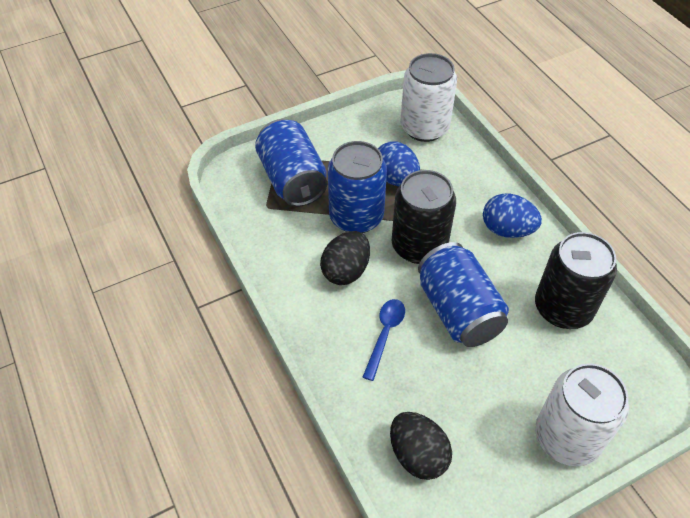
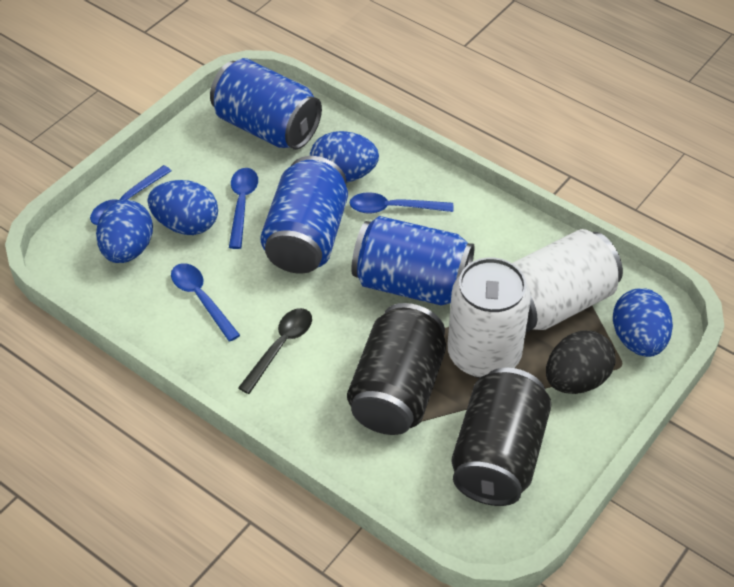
black egg: [320,231,370,285] [390,412,452,480] = 2 -> [546,330,616,394] = 1
black spoon: none = 0 -> [238,308,312,394] = 1
blue egg: [378,141,420,187] [483,194,542,238] = 2 -> [96,200,153,263] [148,180,218,235] [310,131,379,183] [613,288,673,357] = 4
blue spoon: [363,299,405,381] = 1 -> [90,165,171,225] [171,263,240,342] [229,168,258,249] [349,192,454,214] = 4

